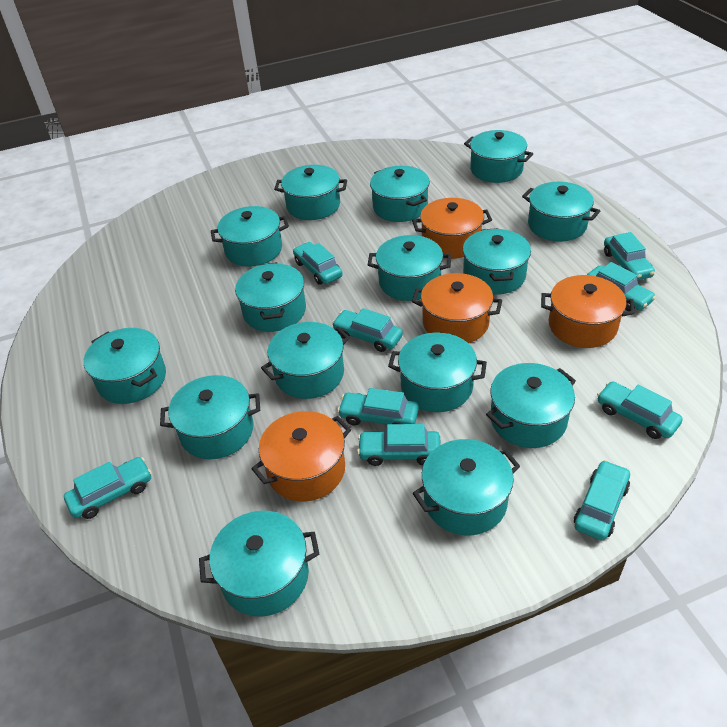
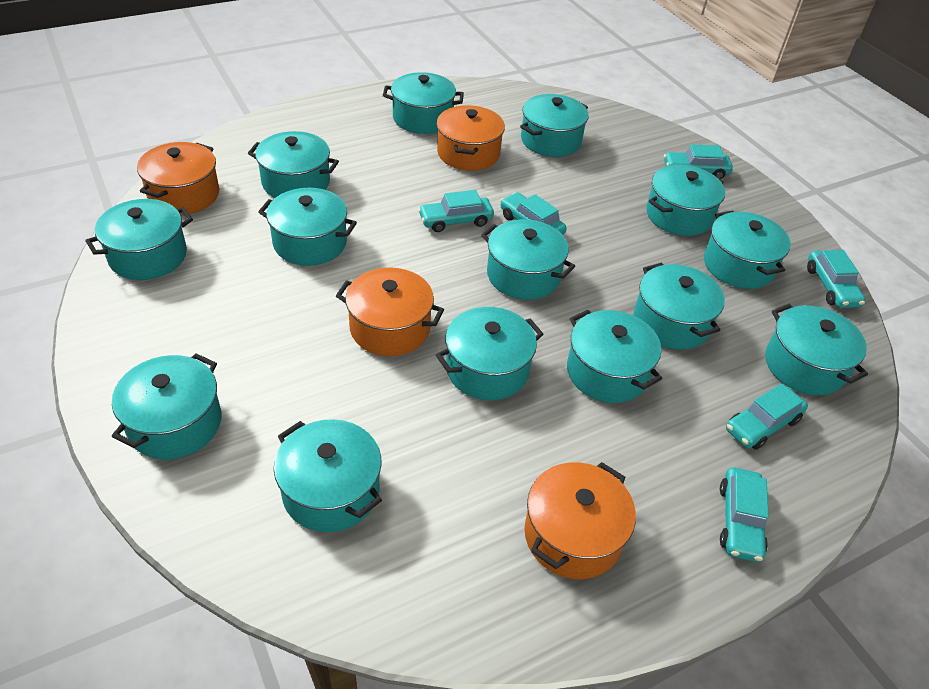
turquoise car: [64,457,152,519] [293,242,343,285] [332,308,403,352] [337,388,419,426] [357,424,441,466] [574,460,630,541] [587,262,656,311] [597,381,683,439] [604,232,655,280] = 9 -> [418,190,494,232] [500,192,567,235] [664,144,733,179] [720,467,769,562] [726,384,808,450] [807,250,865,308] = 6
turquoise pot: [84,328,166,404] [160,375,260,459] [199,511,319,617] [211,206,289,267] [235,262,306,332] [261,322,350,399] [274,165,347,220] [368,235,451,301] [370,166,430,222] [388,332,487,412] [413,439,520,535] [463,228,531,295] [464,130,533,183] [486,363,576,448] [522,182,600,242] = 15 -> [85,199,193,280] [112,353,221,459] [248,131,339,198] [258,188,357,266] [274,419,382,532] [383,72,464,134] [436,307,544,400] [481,219,575,300] [520,94,589,157] [567,309,662,403] [634,263,725,350] [646,165,725,236] [704,211,791,289] [765,304,868,395] = 14

